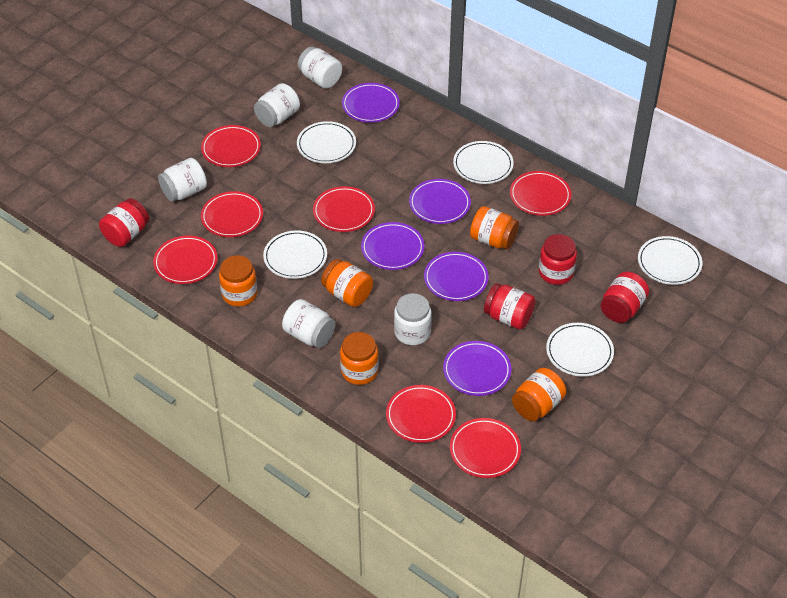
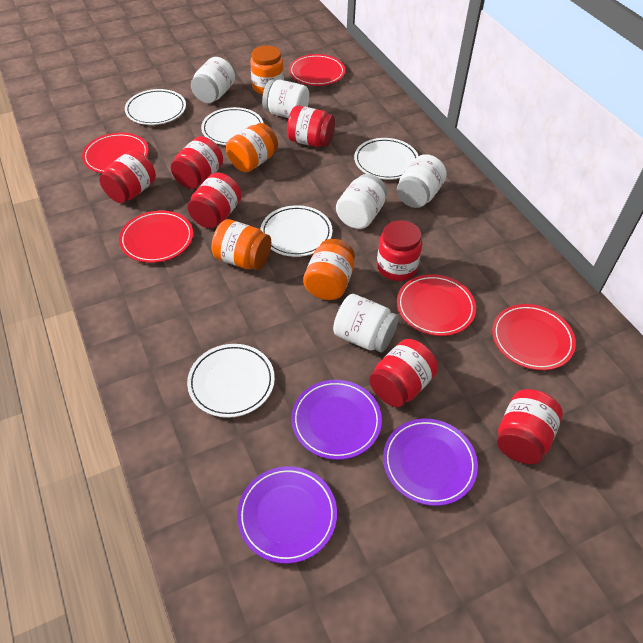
orange jar: [219,255,257,306] [321,259,373,307] [340,332,379,385] [470,206,519,249] [512,368,566,421] = 5 -> [211,219,271,270] [226,123,278,172] [250,45,284,94] [303,239,355,300] = 4
purple plate: [342,83,400,123] [361,222,425,270] [409,179,471,224] [424,252,489,301] [443,341,511,396] = 5 -> [237,466,337,564] [291,380,382,460] [383,419,478,506] = 3
red jar: [99,198,149,247] [484,283,535,330] [539,234,577,285] [601,272,649,323] = 4 -> [99,150,156,203] [171,136,223,189] [187,172,242,228] [287,105,335,147] [369,339,438,407] [377,220,422,281] [497,389,563,464] = 7
red plate: [153,236,218,284] [201,125,261,167] [201,191,263,237] [313,186,375,232] [386,385,456,443] [450,418,521,478] [510,171,571,216] = 7 -> [82,133,149,174] [119,211,193,263] [289,54,345,86] [397,274,476,336] [492,304,576,370] = 5

